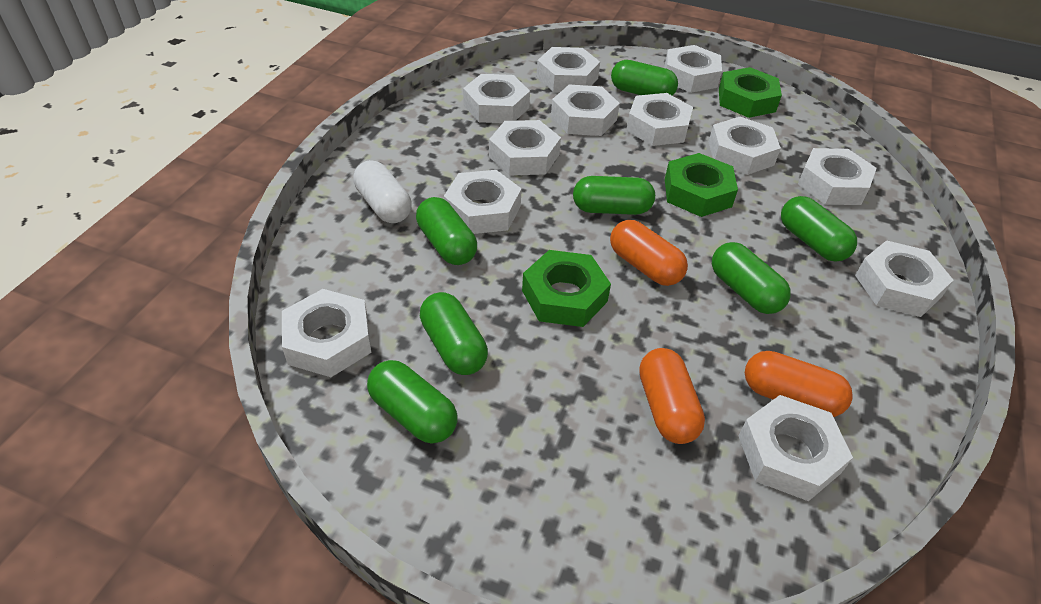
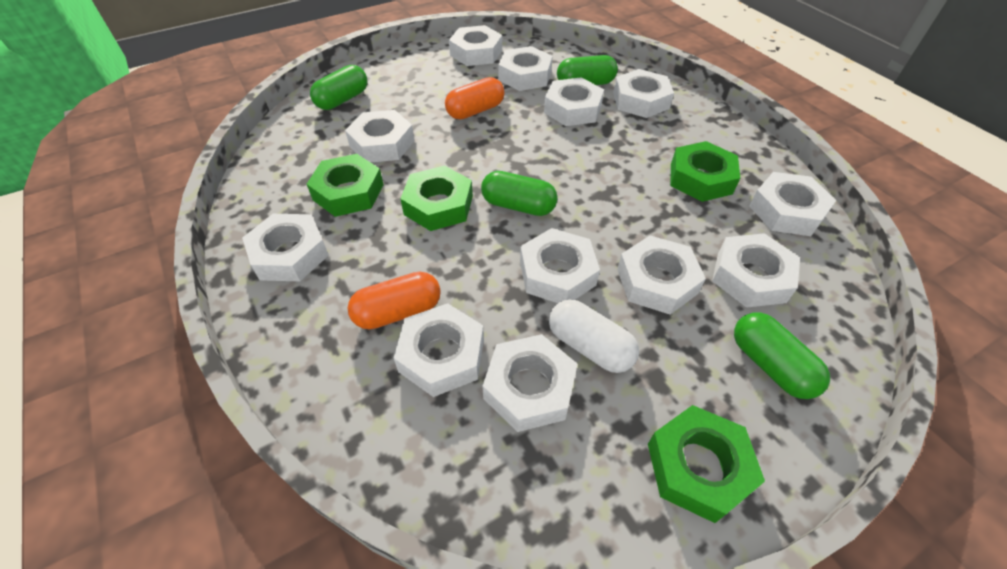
green capsule: [367,360,457,443] [416,197,477,265] [420,292,488,375] [573,176,655,215] [611,60,678,96] [712,242,791,314] [781,196,857,261] = 7 -> [310,65,367,110] [481,171,558,216] [557,55,618,85] [734,312,830,399] = 4
green nut: [522,250,611,327] [665,153,738,217] [719,67,782,118] = 3 -> [307,154,384,217] [400,166,473,231] [648,405,765,523] [670,141,740,202] = 4
orange capsule: [610,220,688,286] [639,348,705,444] [745,351,853,417] = 3 -> [347,272,441,330] [445,77,505,120] = 2

